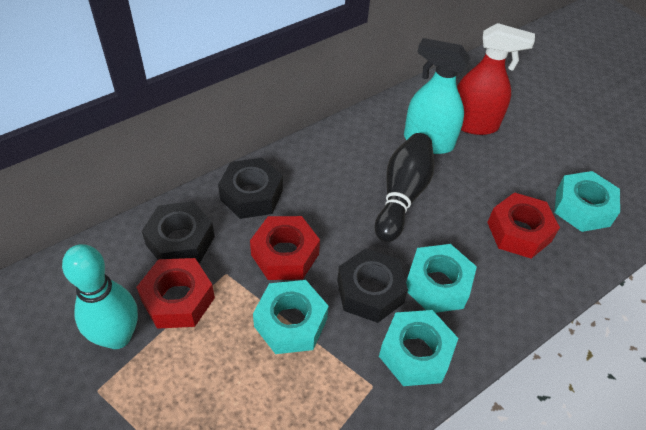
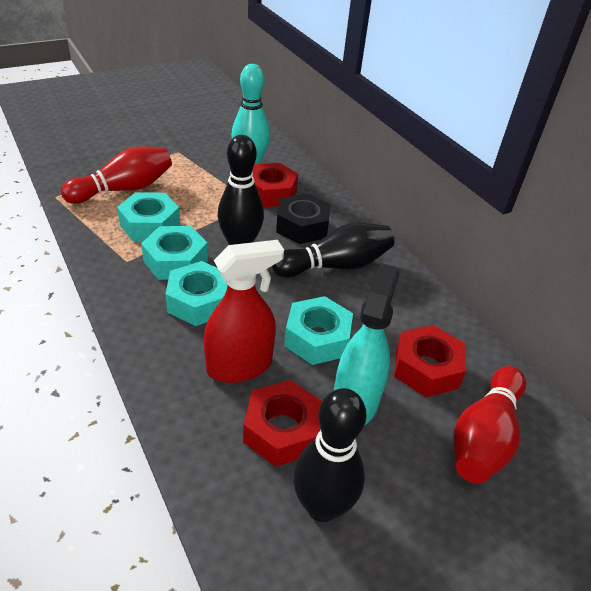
black bowling pin: [375,133,434,242] = 1 -> [217,135,264,245] [272,222,394,278] [293,388,366,522] = 3
black nut: [142,201,215,263] [218,158,283,219] [337,248,408,323] = 3 -> [276,193,330,244] = 1
red bowling pin: none = 0 -> [61,147,172,204] [453,366,526,484] = 2

